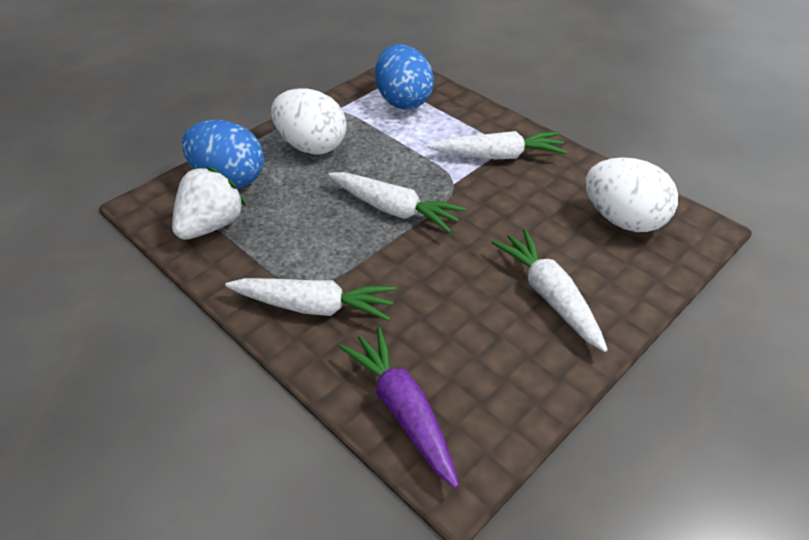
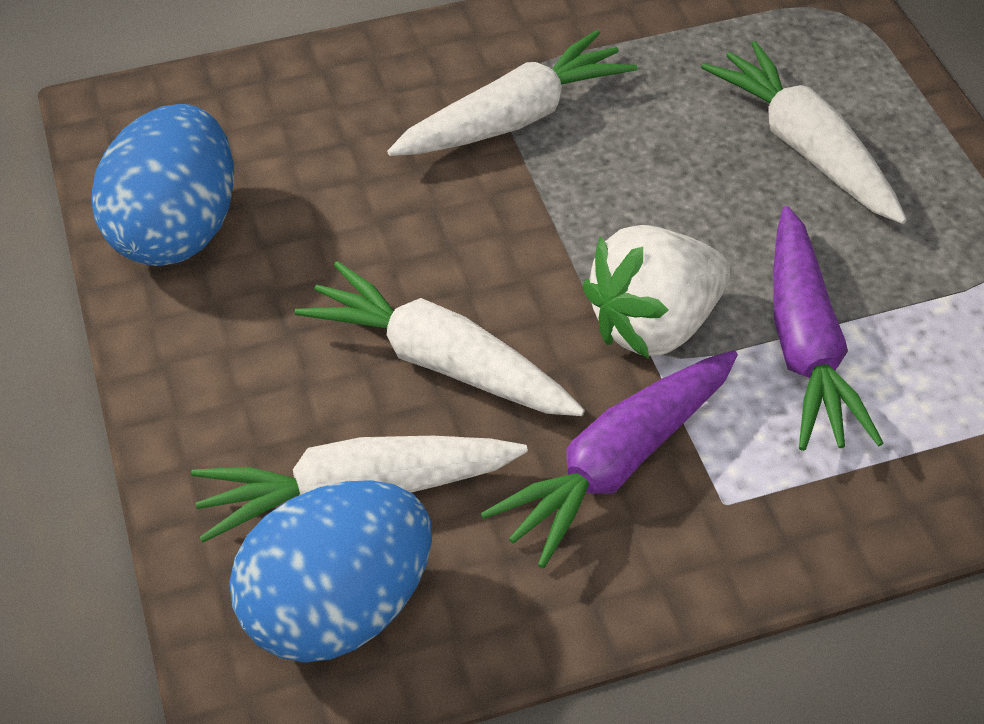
purple carrot: [339,327,459,488] = 1 -> [481,350,738,568] [773,206,884,451] = 2
white egg: [271,88,347,155] [585,157,678,232] = 2 -> none = 0

